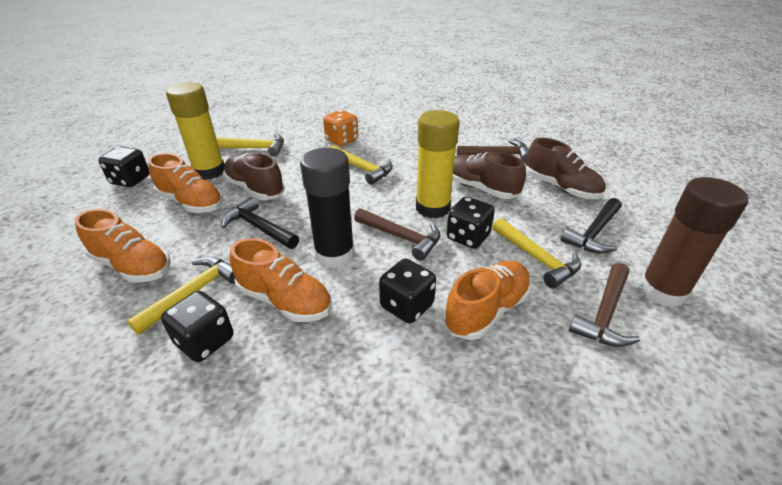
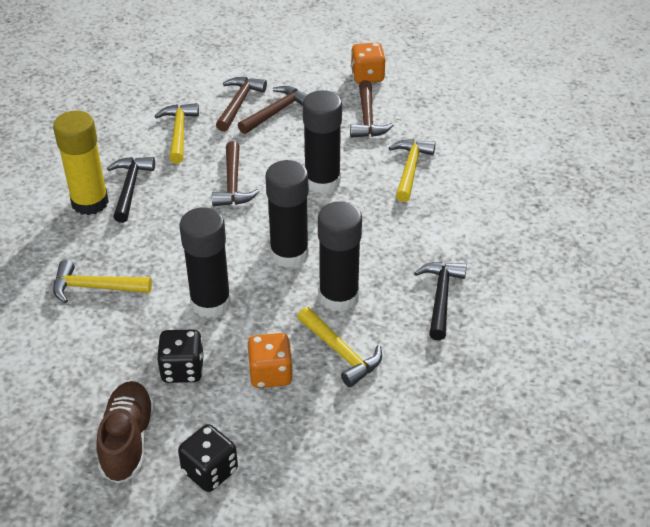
black dice: [98,146,150,187] [161,291,233,362] [379,259,436,323] [446,197,495,249] = 4 -> [157,329,204,383] [178,424,238,492] = 2
black glue stick: [300,148,355,268] = 1 -> [180,207,231,318] [265,160,309,268] [303,90,342,194] [318,202,362,312] = 4
brown glue stick: [639,177,748,308] = 1 -> none = 0
brown hammer: [354,208,441,261] [457,139,528,163] [569,263,640,347] = 3 -> [212,141,260,206] [216,77,267,132] [238,86,308,134] [350,80,394,138] = 4
brown shoe: [223,153,285,200] [452,152,526,199] [526,138,606,199] = 3 -> [96,381,155,484] = 1
orange dice: [323,110,358,146] = 1 -> [248,333,293,388] [351,43,385,83] = 2
orange shoe: [75,209,171,283] [148,153,223,213] [229,238,332,322] [443,261,531,340] = 4 -> none = 0
yellow glue stick: [166,82,225,180] [416,110,460,218] = 2 -> [53,111,109,215] = 1

